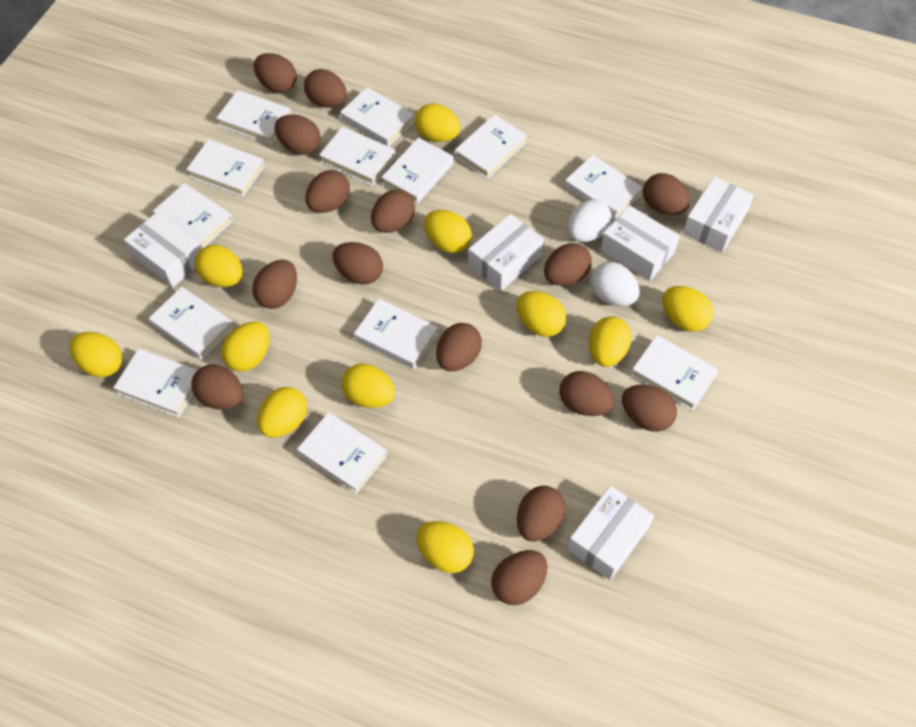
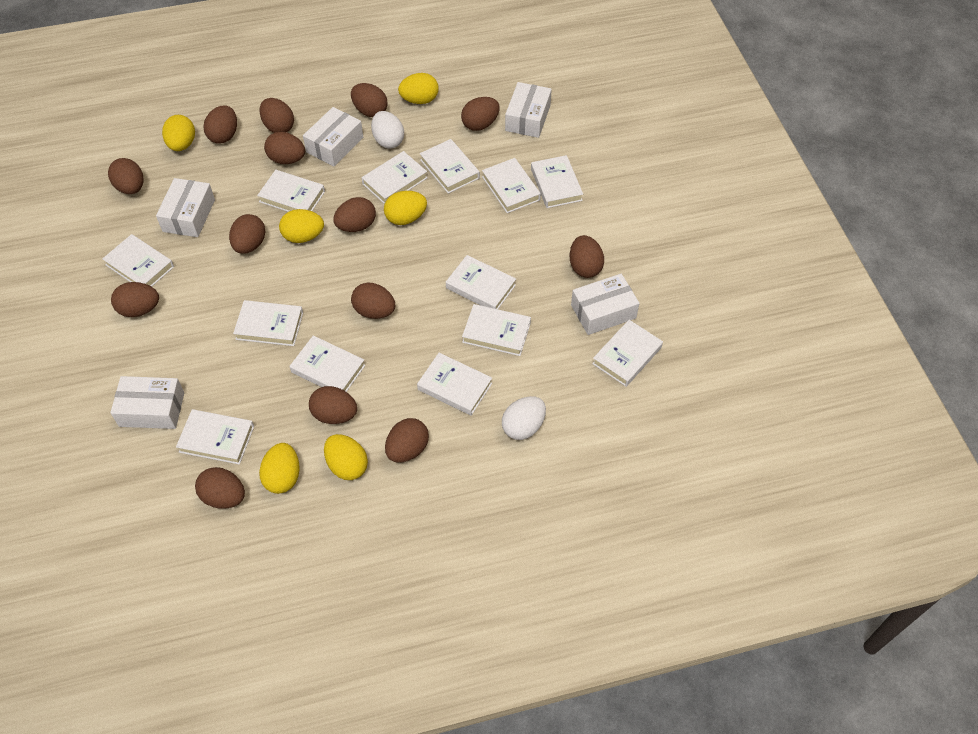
brown egg: [191,364,244,410] [252,260,297,309] [254,53,297,93] [275,115,321,155] [304,69,347,108] [305,170,350,213] [333,242,383,285] [371,189,415,233] [436,323,482,371] [491,550,547,605] [517,486,566,542] [544,243,592,286] [559,371,614,416] [622,385,677,432] [643,173,690,215] = 15 -> [108,158,143,194] [111,282,159,317] [195,467,245,509] [204,105,237,144] [229,214,266,254] [260,98,294,133] [264,132,305,164] [309,386,357,424] [333,197,376,232] [351,83,388,117] [351,282,395,319] [385,418,429,462] [461,97,500,131] [570,235,604,278] = 14
yellow egg: [69,332,122,377] [195,245,243,287] [221,321,270,372] [257,387,307,438] [341,364,395,408] [415,104,460,142] [417,521,474,573] [424,210,472,253] [516,291,566,337] [589,317,631,367] [662,286,713,332] = 11 -> [162,115,195,151] [259,443,299,494] [279,209,324,243] [324,434,368,480] [384,191,427,225] [398,73,439,104] = 6

